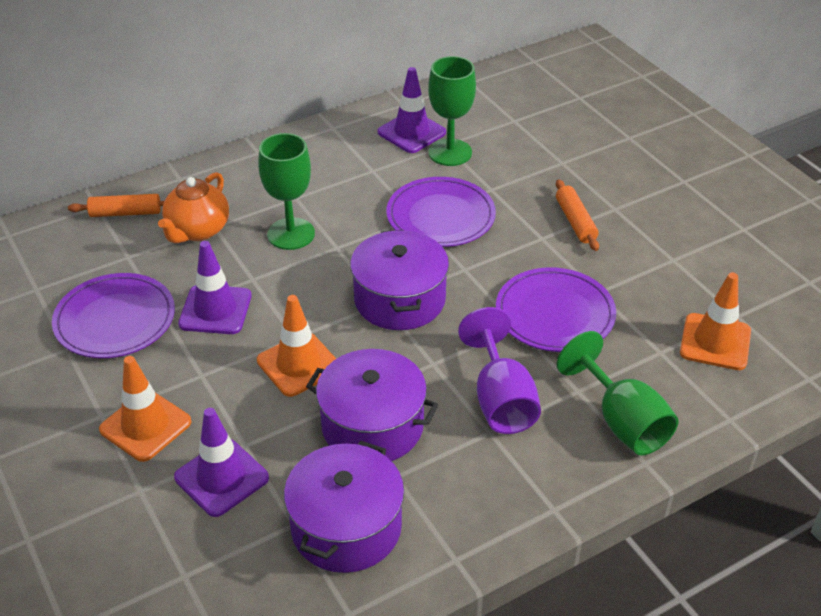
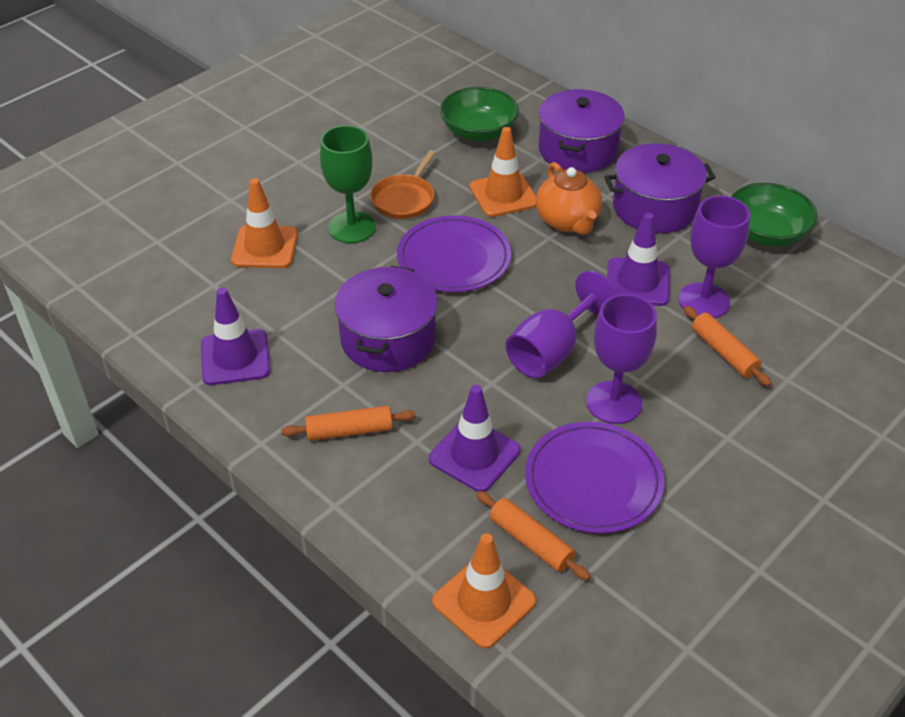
green bowl: none = 0 -> [440,87,519,141] [731,183,818,247] = 2
green goblet: [258,133,315,250] [428,56,476,166] [557,331,678,455] = 3 -> [320,125,376,243] = 1
orange pan: none = 0 -> [370,150,435,219] = 1
orange rolling pin: [68,194,164,217] [556,179,599,251] = 2 -> [281,406,416,441] [476,491,591,581] [684,306,771,386] = 3
purple goblet: [458,307,541,434] = 1 -> [505,271,618,378] [586,294,657,424] [678,196,750,318] = 3
purple plate: [52,273,175,358] [387,177,496,247] [496,267,616,352] = 3 -> [397,216,511,292] [525,422,664,534] = 2

